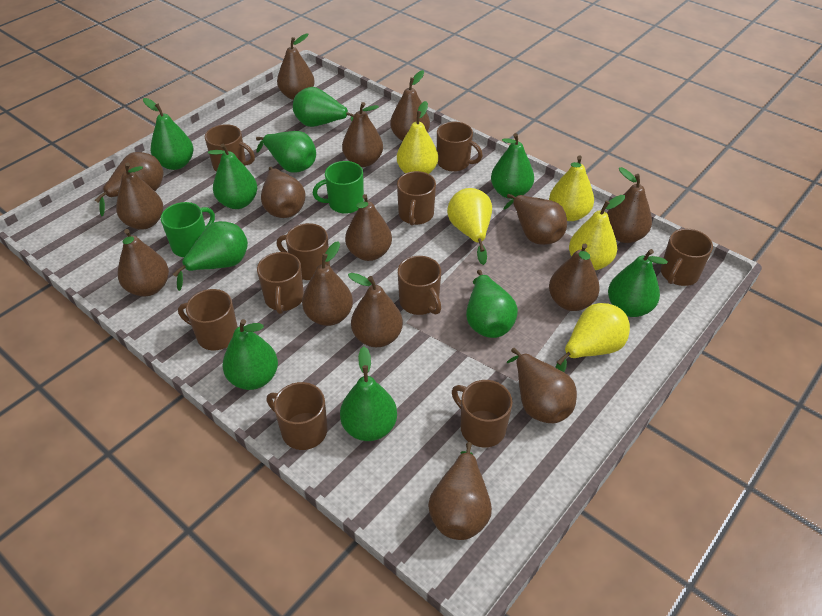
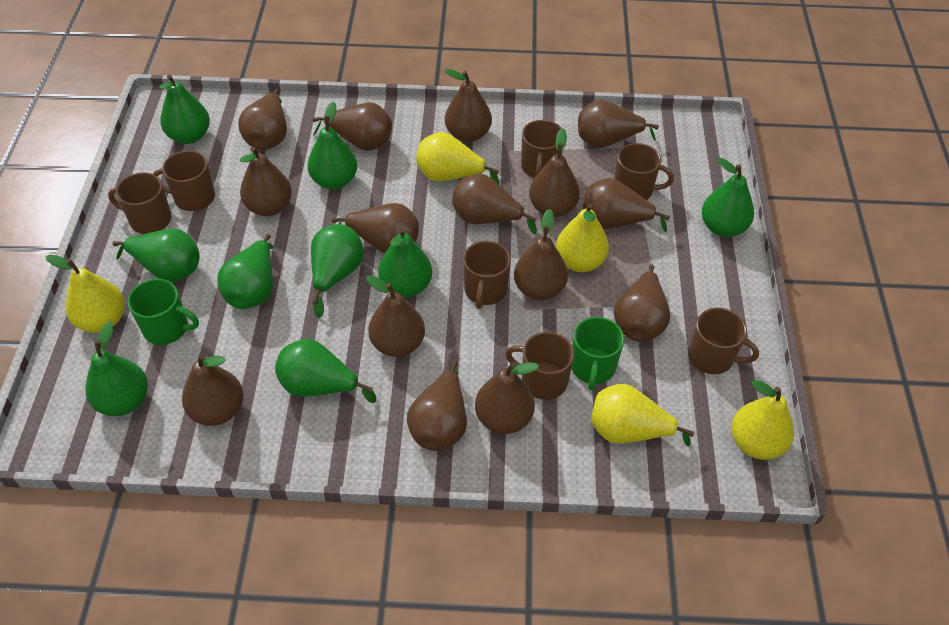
brown mug: [178,289,238,350] [205,124,255,172] [257,252,304,314] [266,382,327,450] [277,223,330,280] [397,171,436,226] [398,256,441,315] [437,122,483,172] [452,380,513,448] [661,228,713,286] = 10 -> [108,172,172,234] [153,150,215,211] [463,241,511,309] [505,332,574,400] [521,120,563,178] [614,143,674,200] [688,308,759,374] = 7
green pear: [143,98,193,170] [173,221,248,291] [208,143,257,209] [222,319,278,390] [256,131,316,173] [293,87,354,127] [340,346,397,441] [466,270,518,338] [491,133,534,199] [608,249,668,317] = 10 -> [85,321,148,416] [113,229,200,282] [159,75,210,144] [217,234,274,309] [275,339,376,403] [307,101,357,190] [311,224,364,318] [378,228,432,297] [702,157,754,237] = 9

